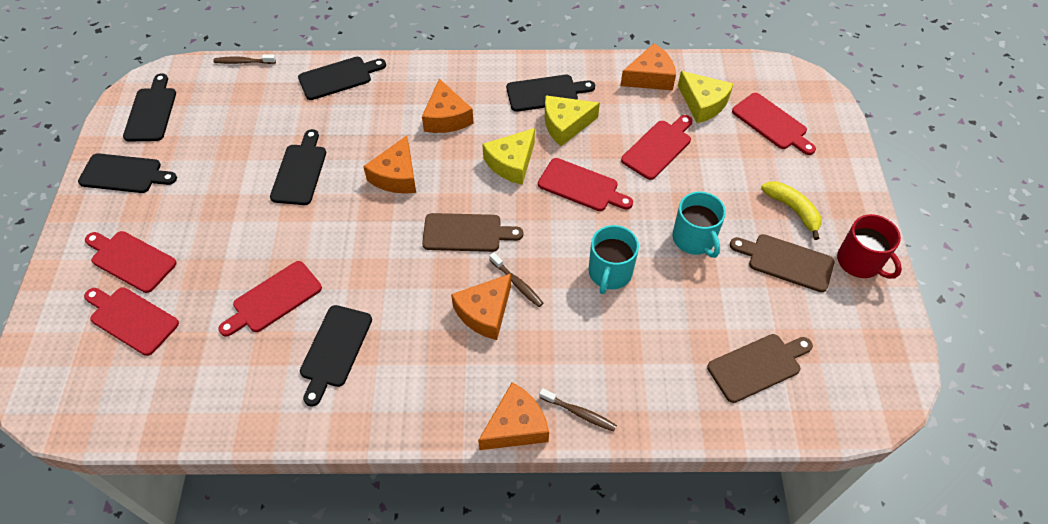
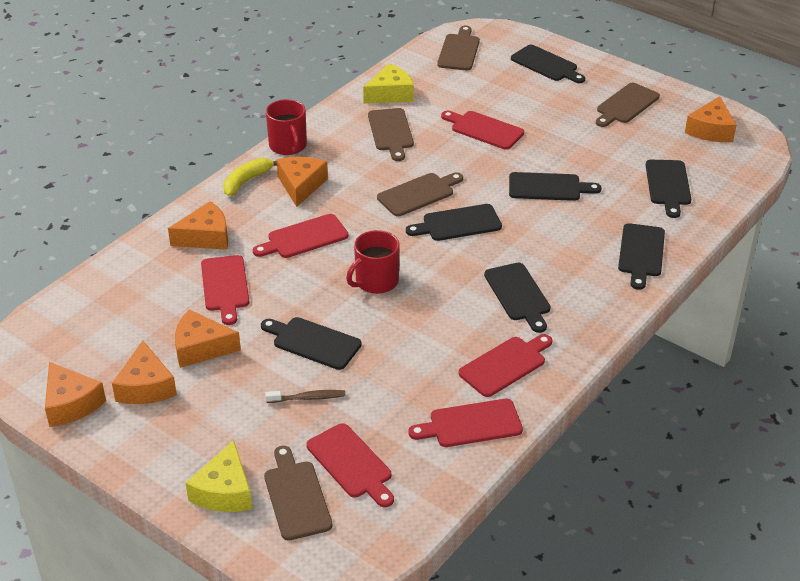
black cutting board: [78,153,177,193] [123,73,176,141] [270,129,326,205] [298,57,386,100] [300,305,372,407] [506,75,595,112] = 6 -> [261,317,362,370] [406,204,502,241] [484,263,551,333] [509,172,602,201] [511,45,586,83] [618,223,665,290] [646,160,691,218] = 7
brown cutting board: [422,213,523,252] [707,334,813,403] [730,234,835,292] = 3 -> [264,446,332,540] [368,108,414,161] [377,172,463,216] [437,26,480,70] [596,83,660,127] = 5
brown toothbrush: [213,55,276,64] [489,252,543,307] [539,388,617,432] = 3 -> [265,390,345,403] = 1
orange cheese: [363,136,416,194] [422,79,474,133] [451,273,511,340] [478,382,549,450] [621,43,676,90] = 5 -> [45,362,106,427] [112,341,177,404] [168,201,228,250] [175,310,241,368] [277,157,328,207] [685,96,736,142] = 6
red mug: [837,214,902,279] = 1 -> [266,99,307,155] [346,230,400,294] = 2
turquoise mug: [589,225,639,294] [672,192,726,258] = 2 -> none = 0
yellow cheese: [482,128,535,185] [545,95,600,146] [678,71,733,123] = 3 -> [186,440,252,512] [363,63,414,104] = 2

